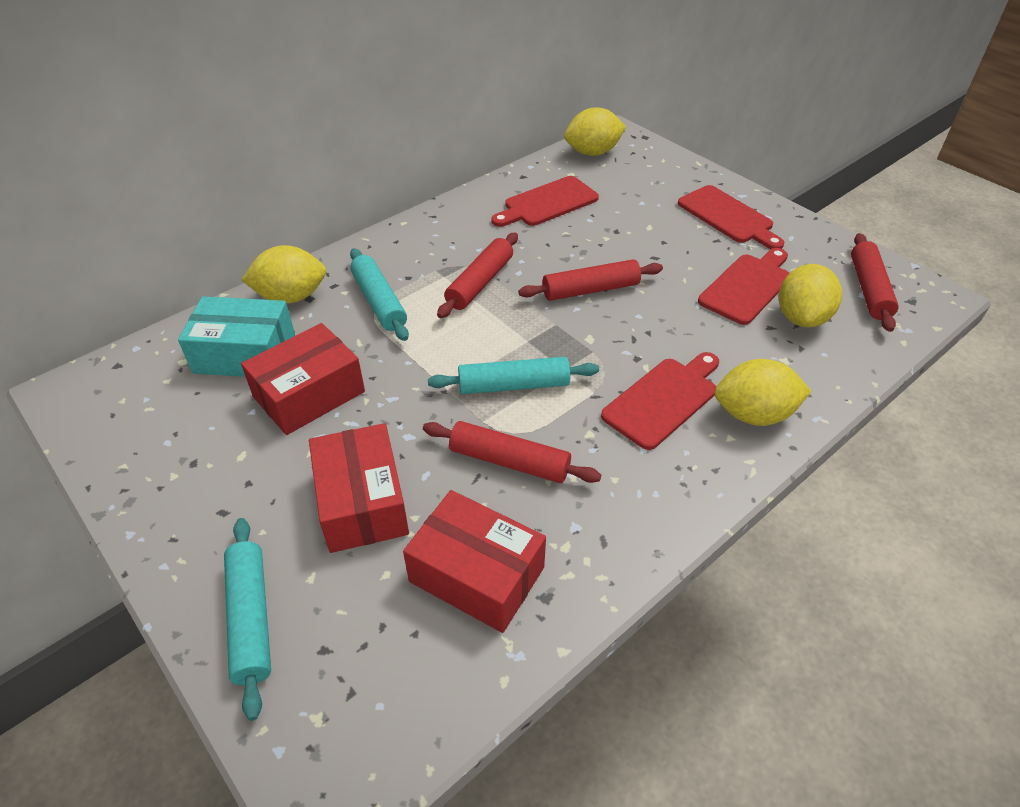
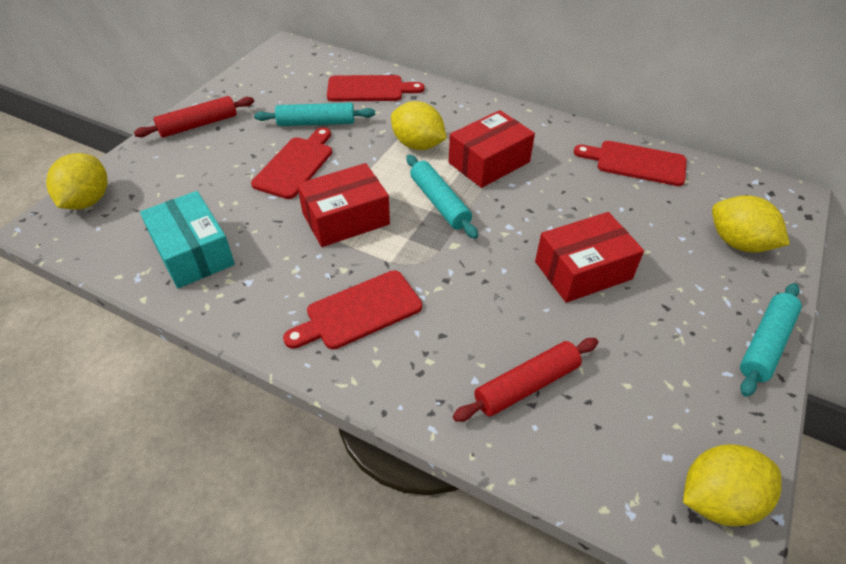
red rolling pin: [423,421,601,483] [437,233,518,318] [519,259,663,301] [851,233,899,332] = 4 -> [134,96,254,138] [453,338,598,422] = 2

